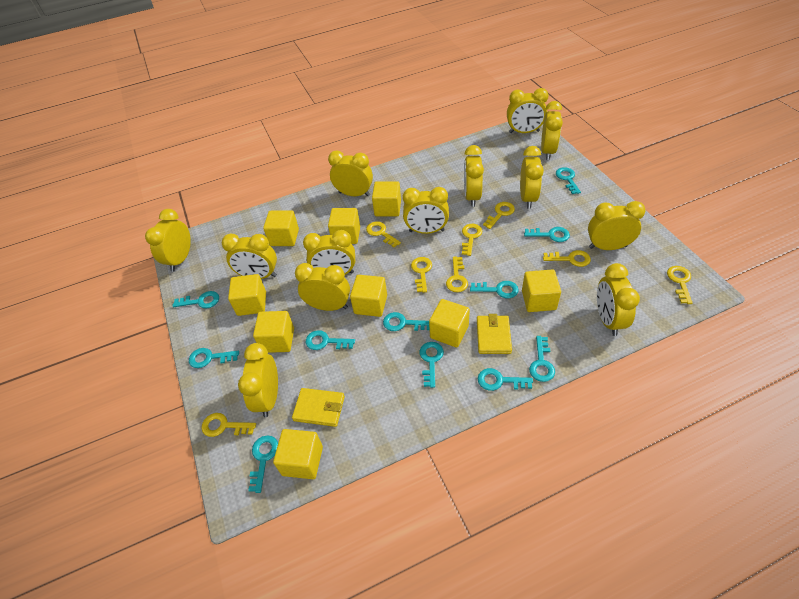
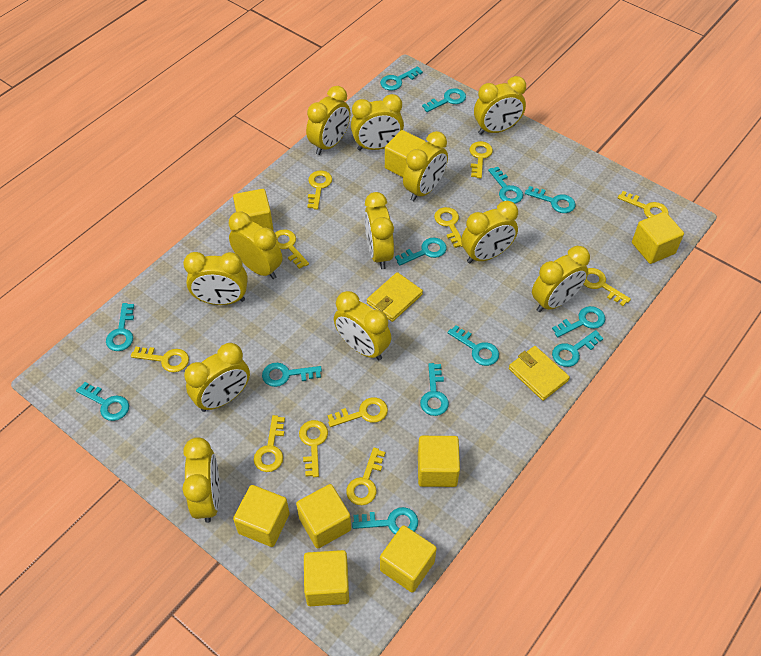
turquoise key: [172,291,219,308] [189,348,239,368] [248,435,278,493] [306,330,355,350] [383,312,430,331] [420,342,444,388] [470,281,519,298] [478,368,533,391] [524,227,570,242] [529,336,555,382] [556,167,581,194] = 11 -> [76,382,129,421] [106,303,134,351] [262,363,322,387] [352,507,418,534] [380,66,423,91] [395,238,447,266] [420,363,449,416] [422,88,466,112] [448,325,499,366] [488,167,523,203] [525,186,576,213] [552,306,605,337] [552,330,603,367] = 13
yellow clock: [145,209,191,272] [222,234,277,279] [238,343,278,417] [295,263,350,311] [303,230,355,275] [328,150,373,196] [403,187,449,234] [464,145,484,207] [507,88,549,133] [520,146,544,209] [541,101,563,160] [588,201,646,250] [597,263,640,336] = 13 -> [182,437,220,523] [183,252,248,305] [184,343,250,412] [229,212,283,279] [306,86,350,155] [334,291,391,360] [351,94,404,151] [364,192,394,269] [403,131,448,201] [461,201,518,263] [474,76,526,135] [532,246,590,312] = 12
yellow cube: [228,274,266,316] [253,311,294,353] [263,210,299,246] [273,429,323,479] [328,208,360,244] [350,275,387,317] [372,181,401,216] [429,299,470,347] [522,269,561,312] = 9 -> [233,189,273,230] [233,485,290,547] [296,484,351,549] [304,550,349,606] [380,525,437,592] [385,130,426,177] [418,436,460,487] [632,212,684,264] = 8
yellow key: [201,413,256,437] [366,221,401,248] [411,257,432,293] [446,257,468,292] [462,224,482,256] [483,202,515,229] [543,250,591,267] [667,266,693,304] = 8 -> [131,347,189,372] [254,415,285,472] [275,229,309,269] [299,420,328,477] [307,170,332,210] [328,397,388,427] [346,447,385,505] [434,207,463,248] [469,141,493,178] [583,268,631,306] [618,191,669,218] = 11

